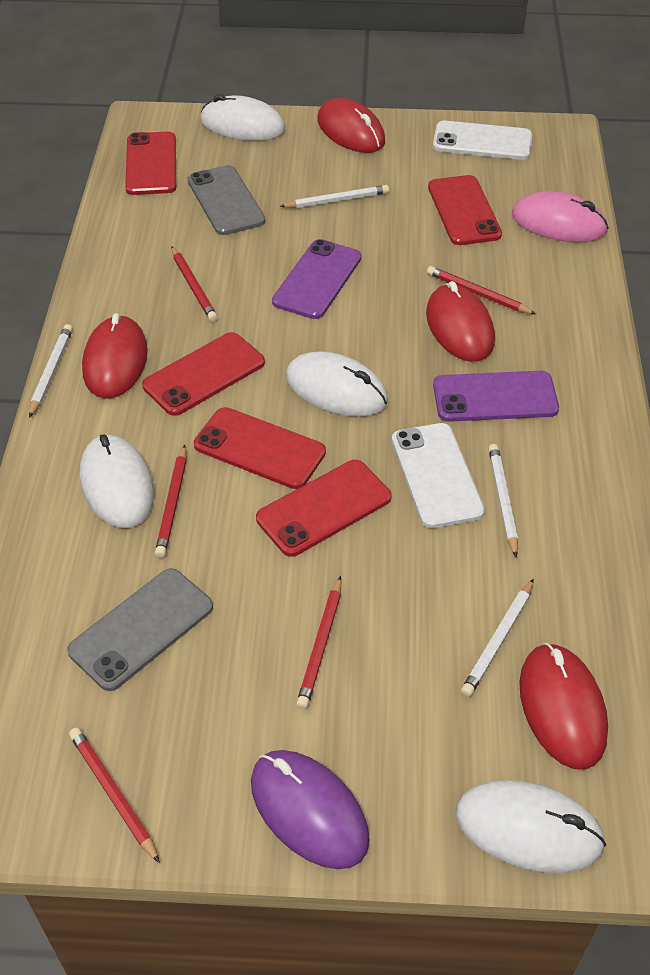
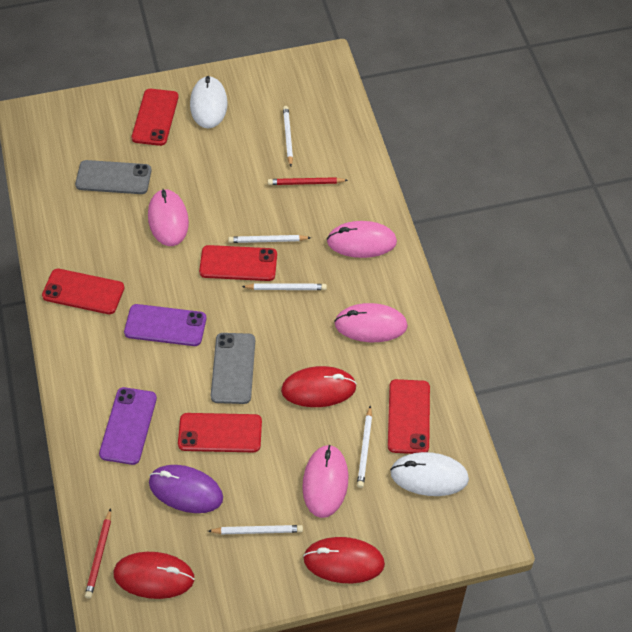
pink mouse: [512,191,609,242] = 1 -> [148,189,189,246] [302,445,348,518] [327,221,397,258] [334,303,408,342] = 4
red mouse: [82,313,148,399] [317,98,385,153] [426,281,495,362] [519,643,608,770] = 4 -> [114,552,194,599] [281,366,357,407] [303,537,385,583] = 3
red pencil: [69,727,160,863] [155,445,187,558] [172,247,218,322] [296,576,341,709] [427,266,536,314] = 5 -> [85,508,111,599] [268,177,348,185] = 2
white mouse: [80,435,154,528] [201,94,285,141] [286,351,388,417] [456,780,606,873] = 4 -> [190,76,228,129] [390,452,469,496] = 2
white pencil: [29,324,73,418] [279,185,389,208] [461,579,534,697] [488,444,518,558] = 4 -> [208,525,303,534] [228,235,311,243] [242,283,327,290] [283,106,293,166] [357,405,372,488] = 5
white phone: [392,423,485,528] [433,120,532,160] = 2 -> none = 0

